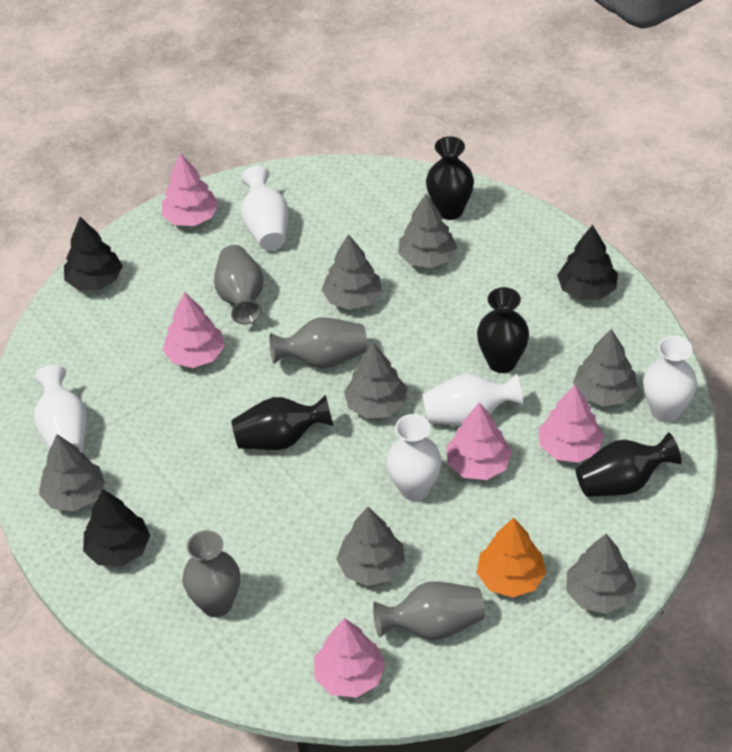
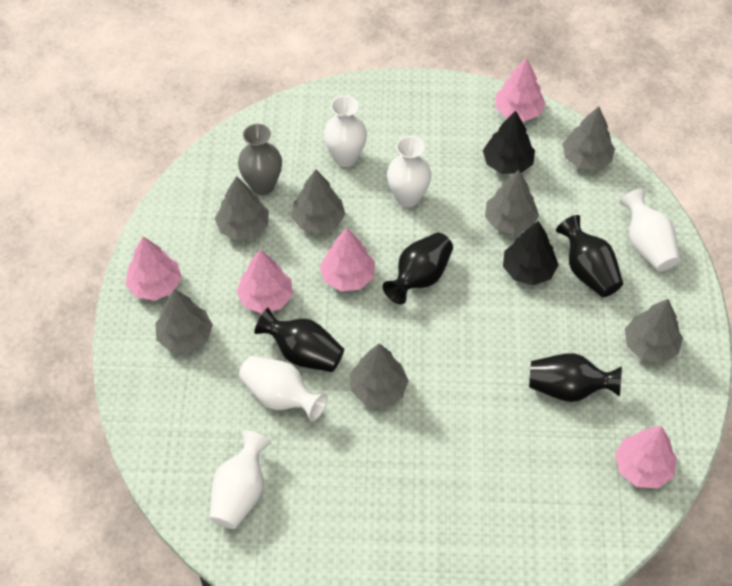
black tree: [64,217,123,290] [83,489,150,566] [557,225,618,300] = 3 -> [483,111,535,174] [503,221,558,285] = 2
grey vase: [182,530,240,617] [214,245,264,324] [269,318,367,369] [373,582,485,640] = 4 -> [238,124,282,195] = 1
orange tree: [477,517,546,598] = 1 -> none = 0

